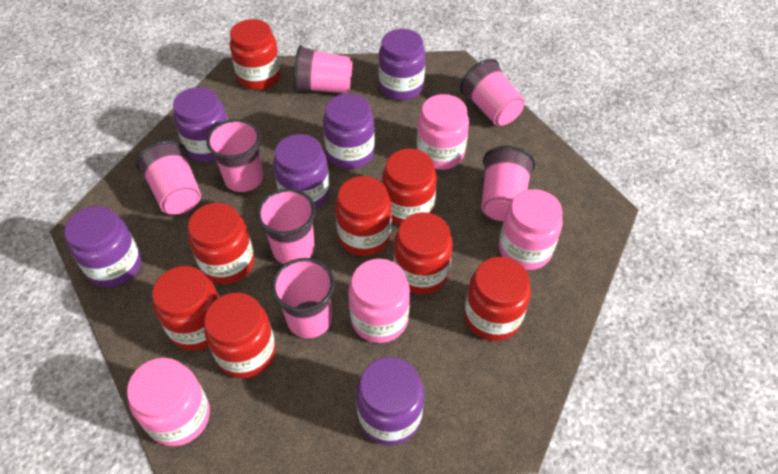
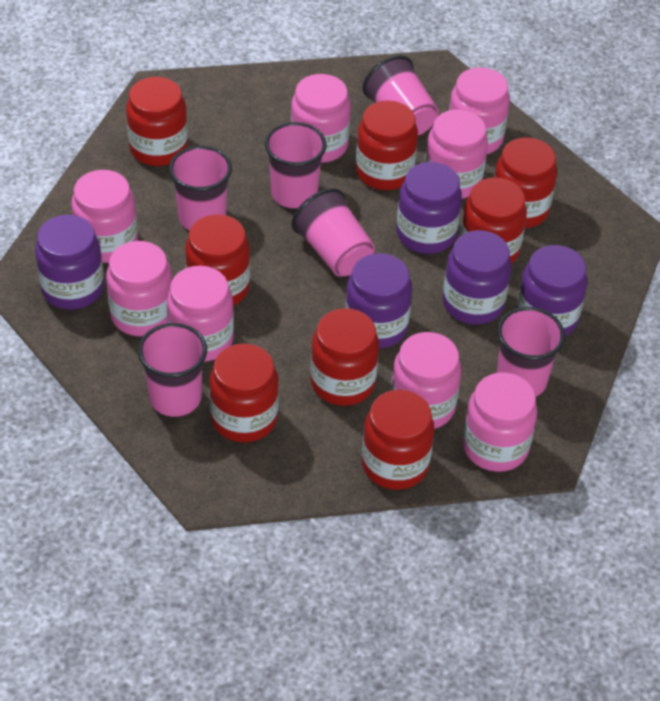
pink cup: [136,140,201,214] [206,119,263,192] [257,189,316,264] [271,258,335,338] [294,45,353,93] [460,59,525,126] [481,146,535,221] = 7 -> [138,323,207,417] [169,146,232,230] [265,122,327,208] [291,188,375,277] [363,56,439,135] [497,307,565,397] = 6
pink jar: [127,358,210,446] [348,259,410,343] [417,94,469,170] [499,189,563,270] = 4 -> [71,170,138,263] [106,241,172,336] [167,266,234,362] [291,74,351,163] [391,332,462,429] [425,109,488,199] [449,67,510,154] [463,372,537,472] = 8
purple jar: [64,206,141,288] [173,87,228,162] [273,134,330,209] [323,94,375,169] [356,357,424,445] [379,29,426,100] = 6 -> [35,215,104,310] [345,253,412,349] [397,162,462,254] [443,230,512,325] [517,245,587,336] = 5

